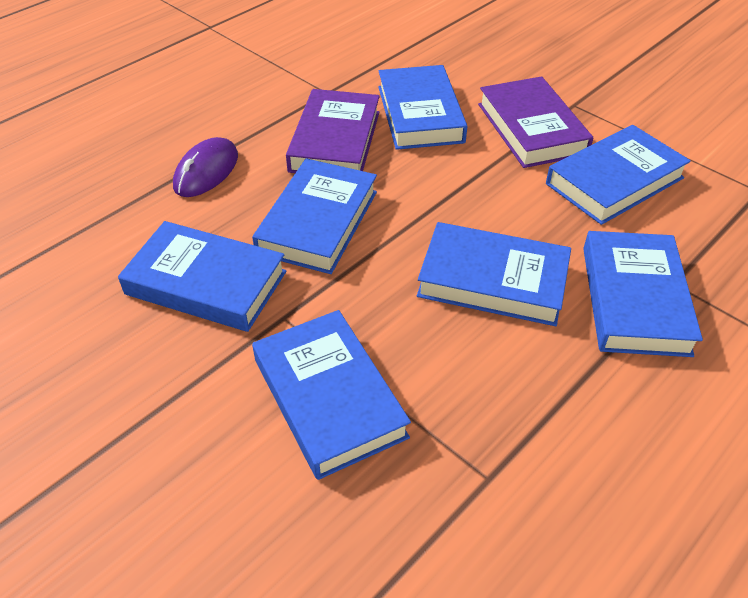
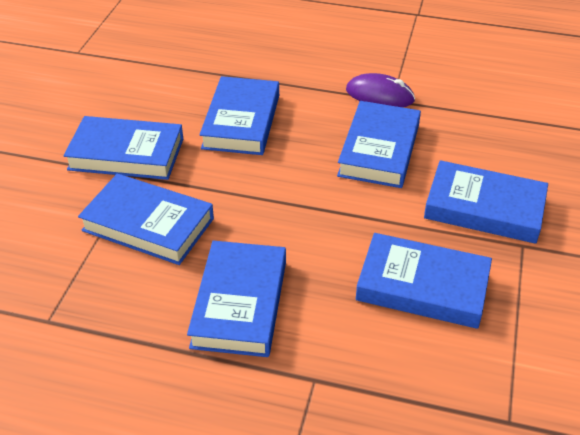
purple book: [286,89,380,173] [478,76,593,168] = 2 -> none = 0

